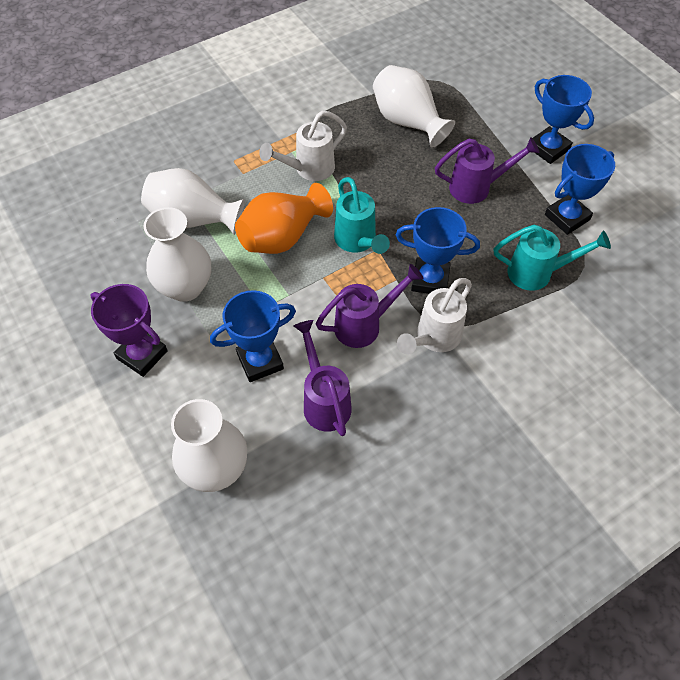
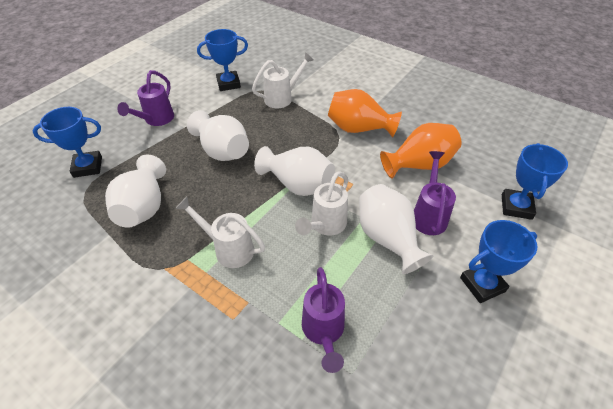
orange vase: [235,183,333,254] = 1 -> [328,89,402,138] [380,123,462,179] = 2
purple trophy: [91,284,168,377] = 1 -> none = 0
turquoise watering can: [334,177,390,254] [494,225,611,291] = 2 -> none = 0
white watering can: [259,111,347,181] [397,278,472,354] = 2 -> [175,196,265,268] [252,52,314,108] [295,171,348,236] = 3

